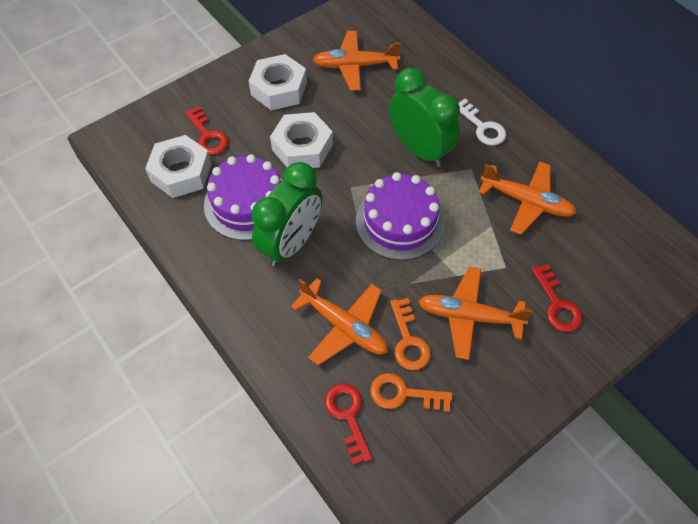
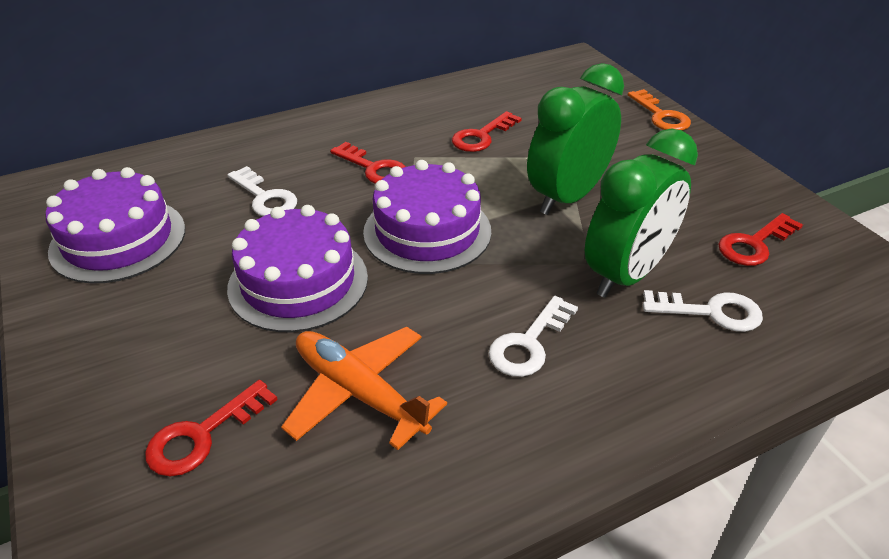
orange key: [370,373,452,412] [390,298,431,370] = 2 -> [628,89,691,131] = 1
orange plane: [291,278,388,365] [313,31,401,91] [418,267,533,360] [479,162,577,235] = 4 -> [281,327,447,450] = 1
purple cake: [204,154,283,240] [356,172,444,260] = 2 -> [45,167,185,284] [227,205,368,332] [363,160,491,274] = 3
red key: [185,106,229,155] [325,383,372,465] [532,264,583,332] = 3 -> [145,380,278,477] [330,142,406,184] [452,111,522,152] [718,213,803,266] = 4
white key: [459,99,506,146] = 1 -> [227,166,297,216] [489,296,578,377] [643,290,763,332] = 3
white nut: [145,135,212,198] [249,54,307,110] [270,112,333,168] = 3 -> none = 0

